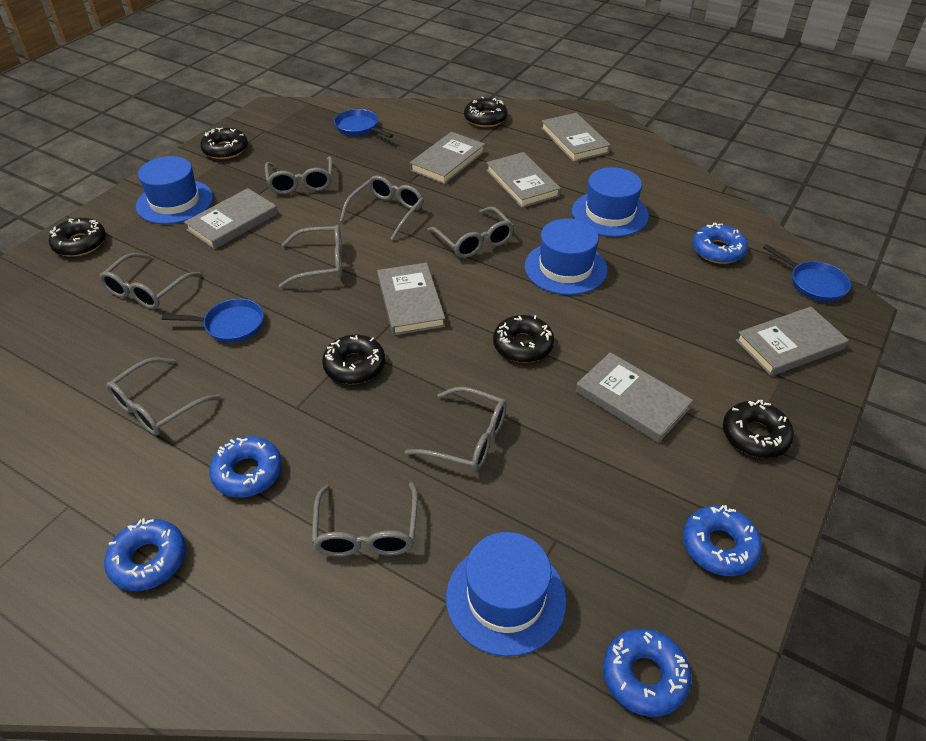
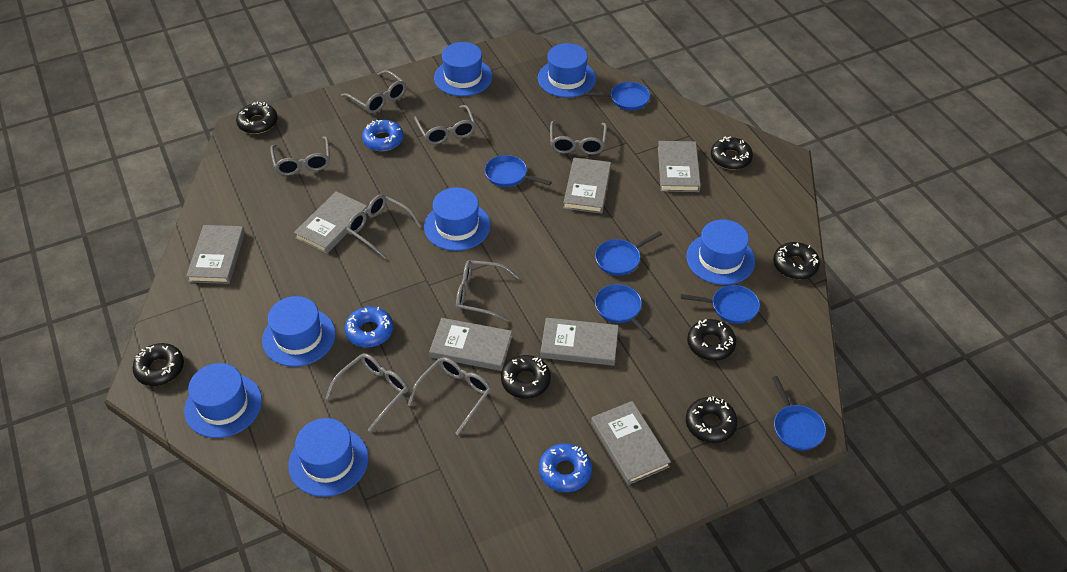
black donut: [49,218,106,257] [200,128,248,159] [322,335,385,384] [464,97,508,127] [493,315,554,363] [723,400,794,458] = 6 -> [133,343,184,386] [236,102,278,134] [501,355,551,399] [686,396,738,443] [687,319,736,361] [711,136,753,170] [773,242,820,279] = 7
blue donut: [104,518,186,591] [209,436,282,498] [603,628,691,717] [683,505,762,576] [692,223,748,264] = 5 -> [345,306,393,347] [362,120,403,151] [539,443,592,492] = 3
blue hat: [136,156,213,224] [446,532,567,656] [524,218,607,295] [572,167,649,237] = 4 -> [184,363,262,438] [262,296,336,367] [288,418,369,497] [424,187,491,251] [434,42,492,96] [538,43,596,98] [686,219,755,285] = 7
blue pan: [162,299,264,343] [334,109,393,138] [763,244,851,302] = 3 -> [485,155,552,187] [584,82,650,110] [595,231,662,276] [595,284,653,340] [681,285,760,324] [772,376,826,450] = 6

